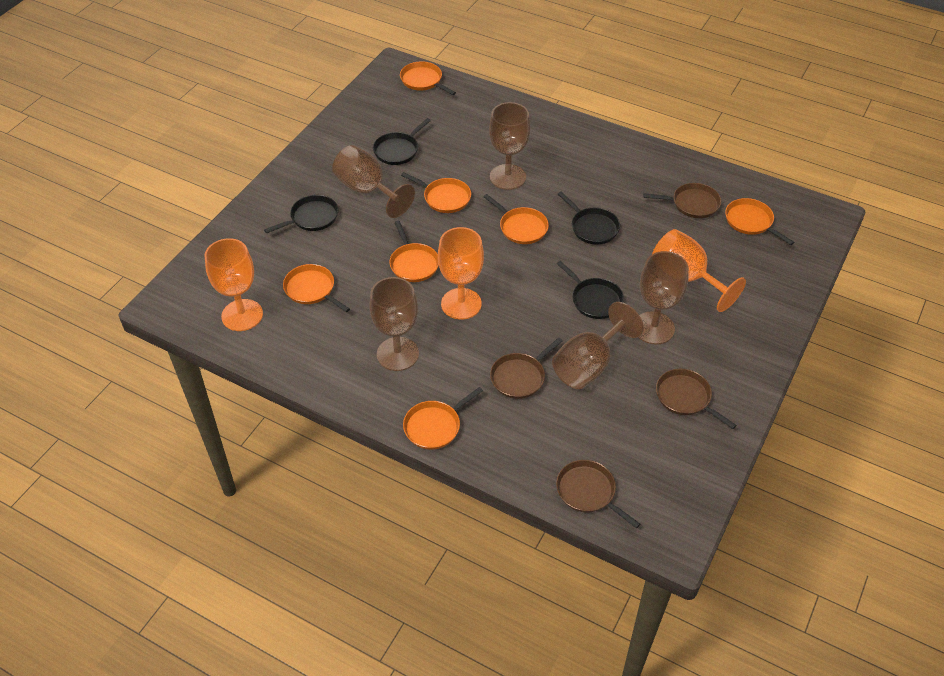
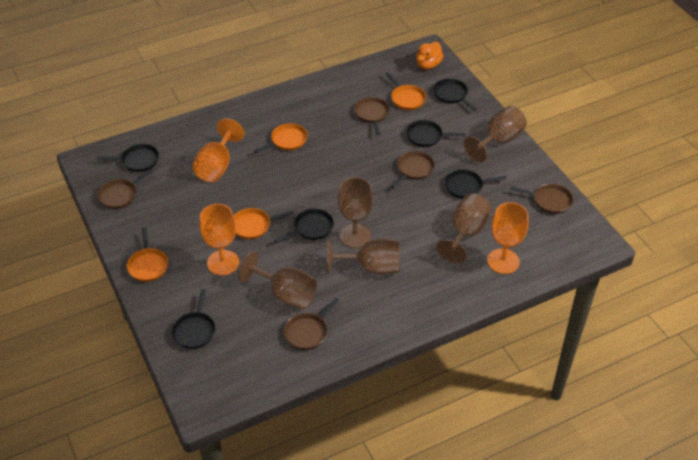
black pan: [264,195,338,233] [373,118,431,165] [557,261,624,319] [558,192,620,245] = 4 -> [97,144,159,172] [172,289,215,349] [275,209,334,243] [406,120,466,147] [433,78,477,111] [445,169,507,198] = 6
brown pan: [490,338,562,399] [556,460,640,529] [643,183,721,218] [656,369,737,429] = 4 -> [97,169,154,209] [284,298,340,350] [354,97,390,135] [391,151,435,189] [510,184,573,214] = 5
orange duck: none = 0 -> [416,42,444,70] = 1
orange pan: [283,264,350,312] [389,221,439,282] [400,61,456,95] [401,172,471,213] [403,387,483,450] [483,194,549,244] [725,198,794,245] = 7 -> [127,228,168,282] [234,208,294,239] [254,123,308,153] [385,72,426,110] = 4

